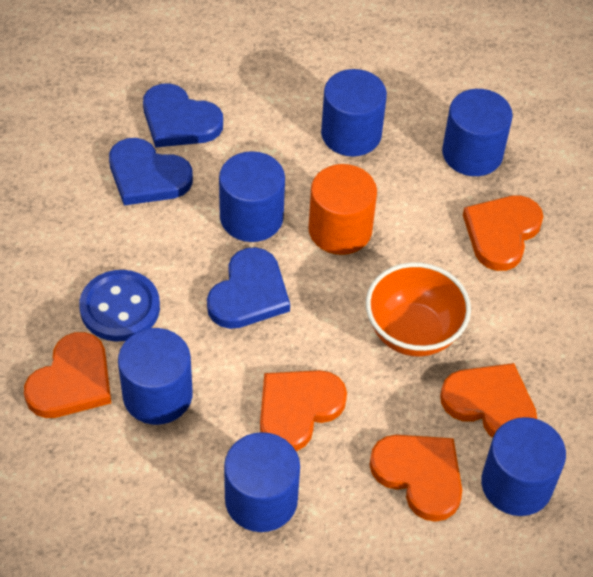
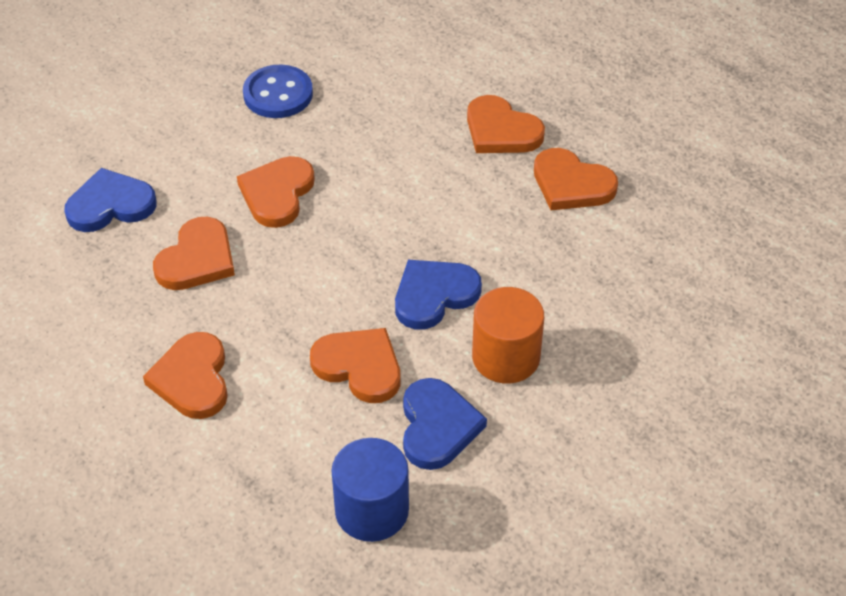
blue cylinder: [118,328,193,425] [219,151,285,242] [224,432,300,532] [321,69,387,157] [442,89,513,176] [481,417,566,516] = 6 -> [332,438,409,542] = 1
orange bowl: [366,262,471,357] = 1 -> none = 0
orange heart: [24,332,111,418] [260,370,347,451] [369,435,462,522] [440,363,537,438] [463,195,543,271] = 5 -> [143,332,228,419] [153,217,235,290] [237,156,315,228] [310,328,401,403] [467,95,545,153] [534,148,618,210] = 6

